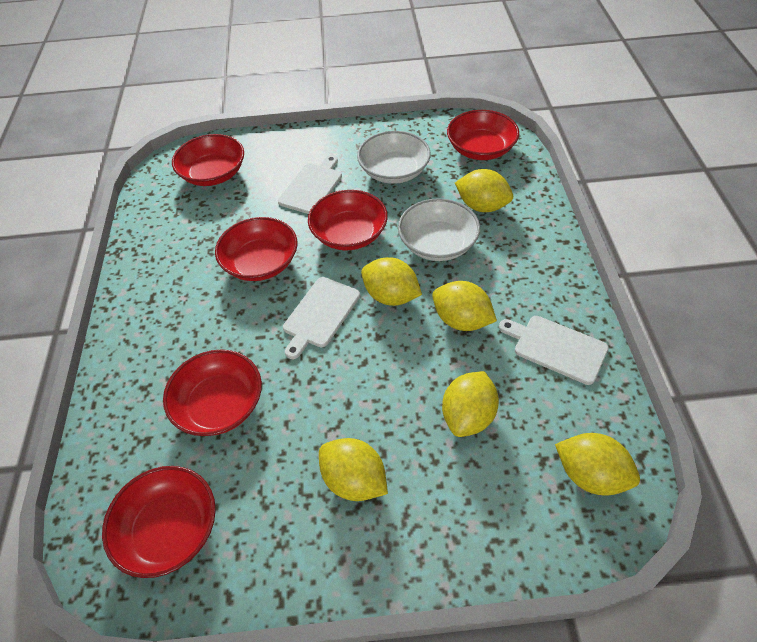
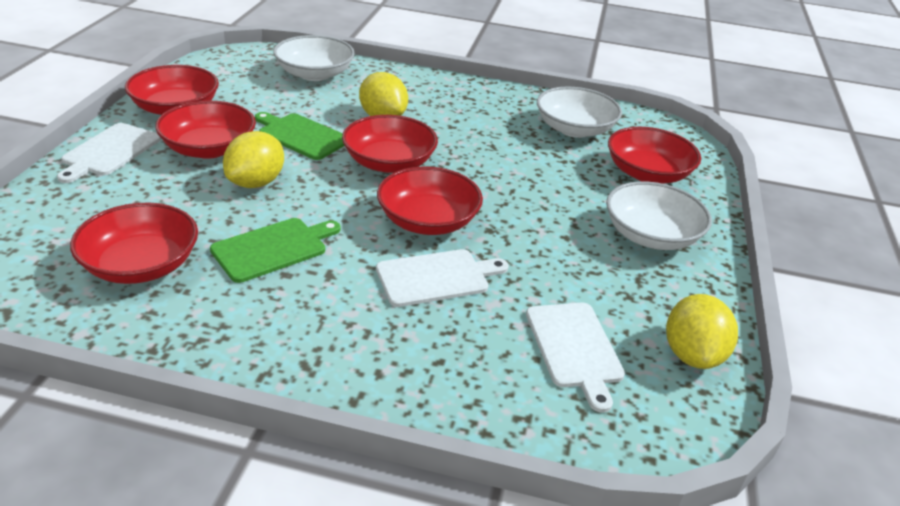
green cutting board: none = 0 -> [210,218,340,283] [255,112,345,160] = 2
white bowl: [357,131,431,184] [398,198,480,261] = 2 -> [273,35,355,81] [537,87,622,138] [606,181,712,250] = 3
yellow lemon: [319,438,388,501] [361,257,422,306] [432,281,497,331] [442,371,499,437] [455,169,513,212] [555,433,640,495] = 6 -> [223,131,284,188] [359,72,408,116] [666,294,738,369] = 3

